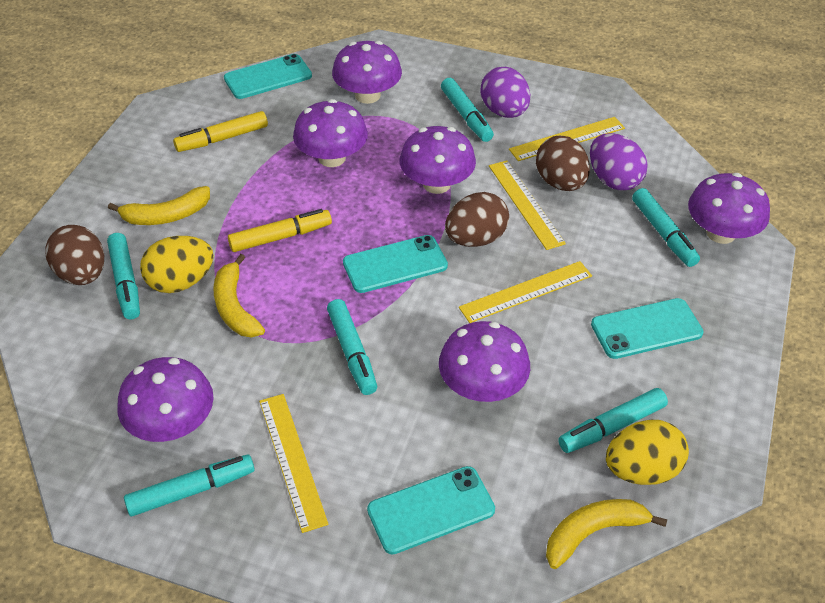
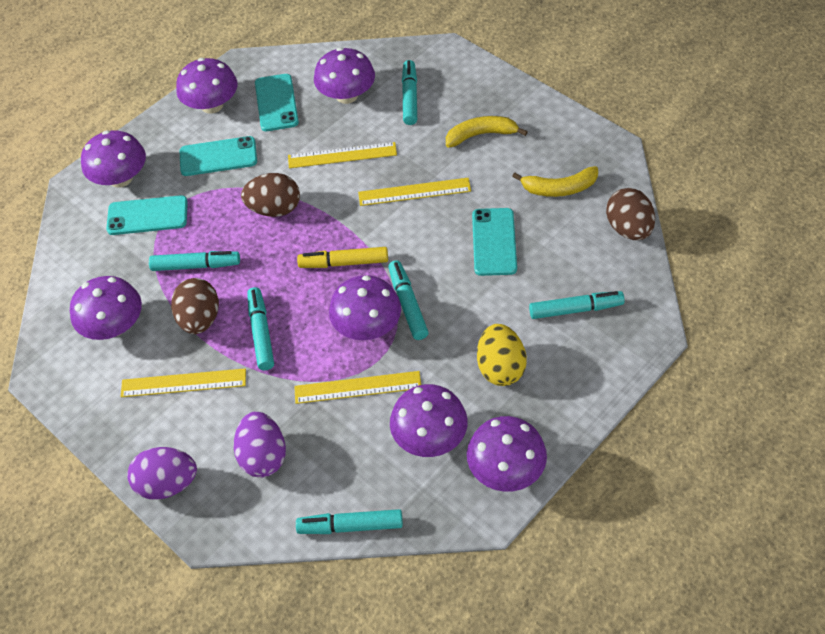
purple mushroom: [117,357,214,442] [293,99,368,167] [332,41,402,104] [400,126,476,194] [439,321,530,402] [688,173,770,244] = 6 -> [70,276,142,340] [81,130,146,188] [176,58,237,114] [314,47,375,104] [329,275,401,340] [390,384,468,457] [467,416,547,492] = 7
yellow banana: [108,186,210,225] [213,254,265,338] [546,499,667,569] = 3 -> [446,116,528,148] [512,166,598,197] = 2
yellow egg: [140,236,214,293] [606,420,689,485] = 2 -> [477,324,527,386] = 1
yellow marker: [173,111,268,152] [228,209,332,252] = 2 -> [297,247,388,268] = 1

